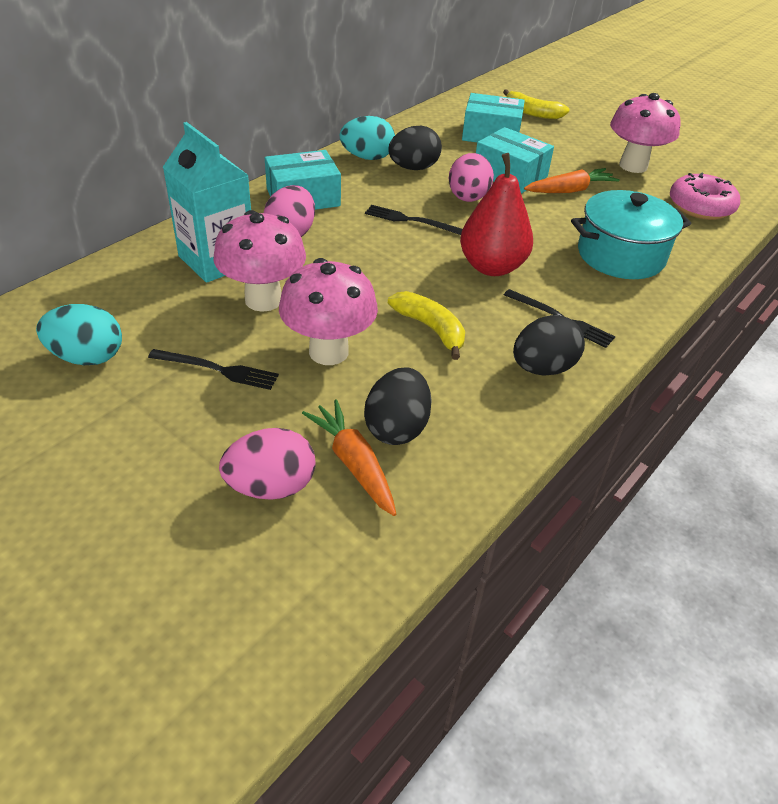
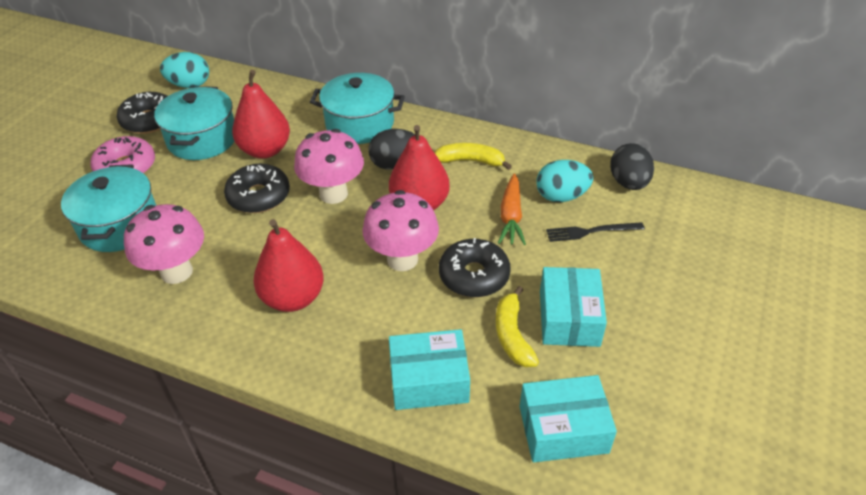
black donut: none = 0 -> [117,92,168,134] [224,164,290,213] [439,238,511,297] = 3
black egg: [364,367,432,445] [388,126,442,170] [513,315,585,376] = 3 -> [368,129,415,170] [610,143,654,190] = 2
black fork: [148,349,279,390] [365,205,462,235] [504,289,615,348] = 3 -> [546,222,645,242] = 1
orange carrot: [302,399,396,516] [524,168,620,193] = 2 -> [498,173,526,245] = 1
pink egg: [219,428,316,500] [264,185,315,237] [448,153,494,202] = 3 -> none = 0
red pear: [460,153,533,276] = 1 -> [232,70,290,159] [253,219,324,312] [389,125,450,210] = 3
turquoise carton: [163,122,251,283] = 1 -> none = 0
turquoise pot: [571,190,691,279] = 1 -> [61,164,156,252] [154,86,234,160] [310,73,405,144] = 3

